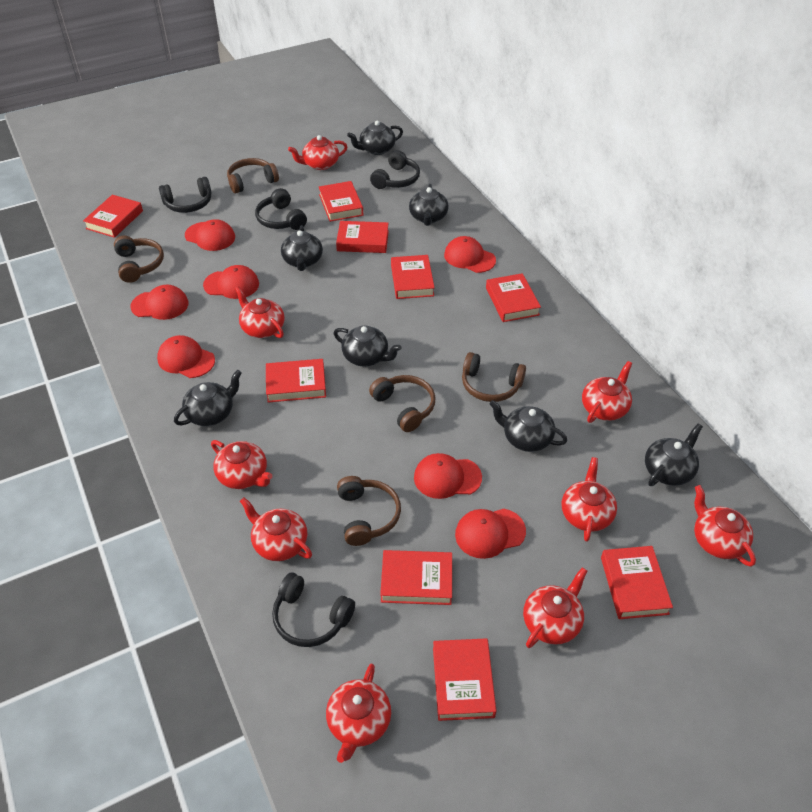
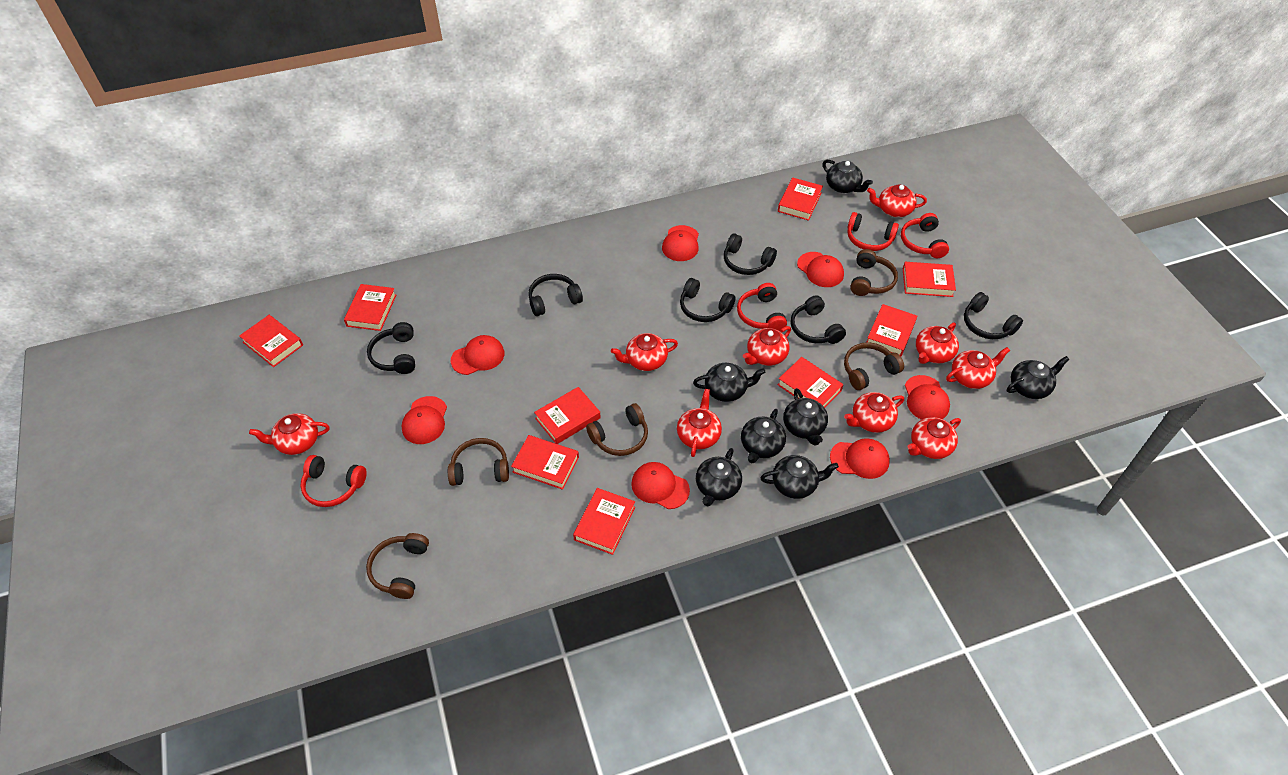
black headphones: [159,177,211,213] [255,188,307,230] [272,573,355,647] [370,150,420,189] = 4 -> [367,322,415,374] [528,274,583,316] [680,278,735,322] [724,233,777,275] [791,295,846,344] [964,292,1023,339] = 6
red headphones: none = 0 -> [300,455,367,507] [737,283,787,331] [847,212,899,251] [901,213,949,258] = 4

